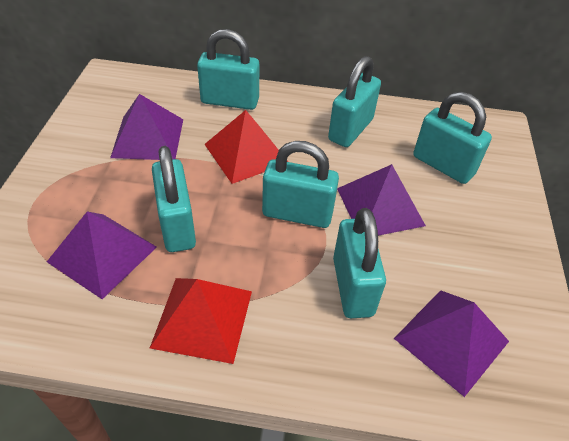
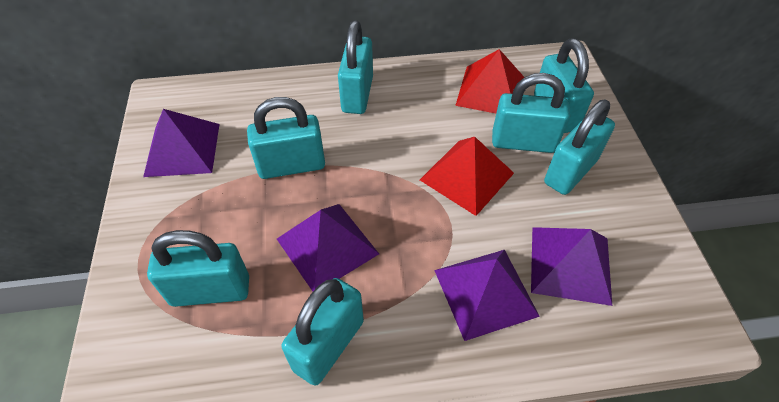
turquoise padlock: [152,146,196,252] [197,29,259,110] [262,141,339,228] [328,56,381,147] [333,208,386,318] [413,92,492,184] = 6 -> [147,230,249,307] [247,97,325,179] [281,278,364,386] [338,20,373,114] [492,73,570,153] [534,38,594,133] [544,100,615,195] = 7

